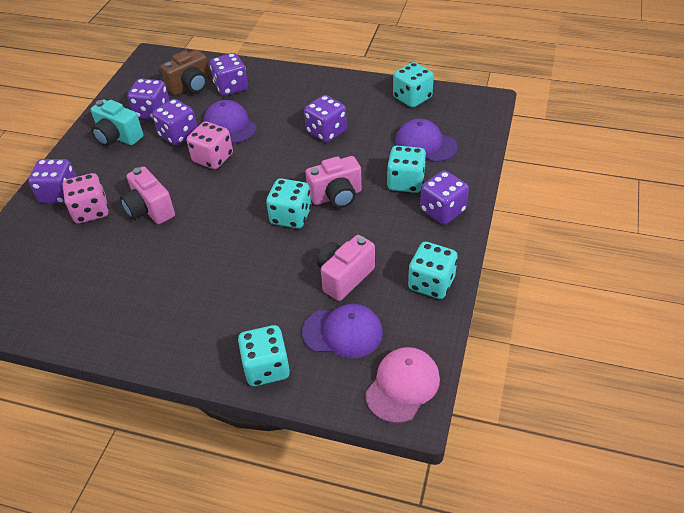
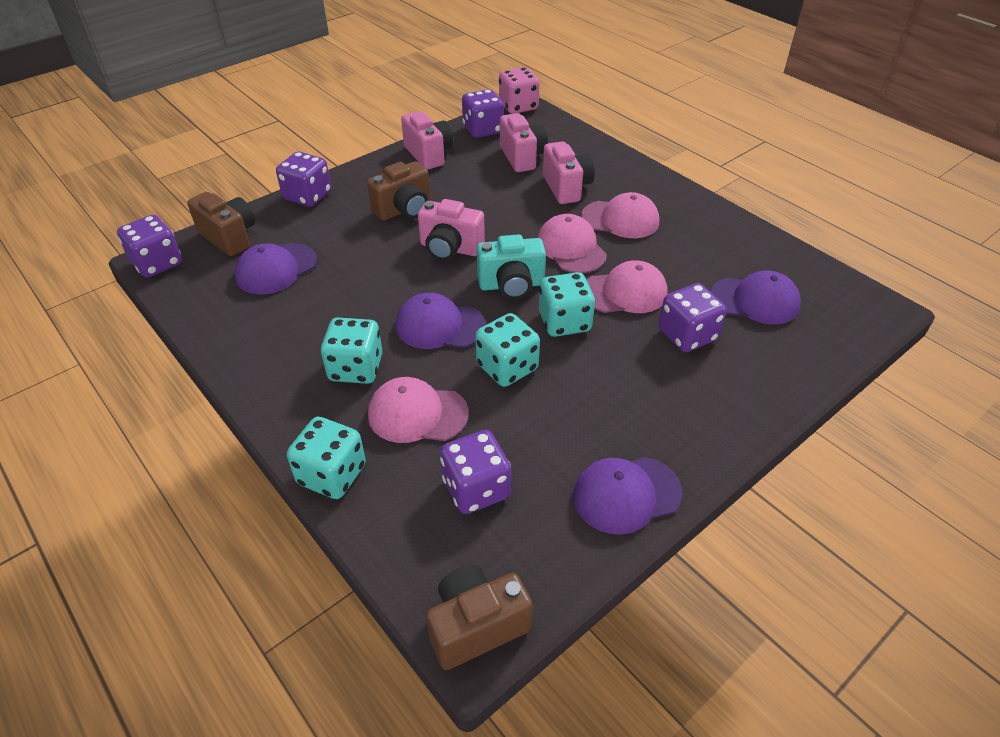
brown camera: [161,50,211,95] = 1 -> [187,192,255,256] [367,161,431,221] [426,565,533,670] = 3
pink camera: [120,166,175,224] [306,156,362,208] [317,235,375,301] = 3 -> [401,111,453,170] [418,199,485,261] [500,113,548,172] [543,141,595,204] = 4
pink cap: [365,347,440,423] = 1 -> [368,377,469,443] [538,214,607,273] [582,192,659,238] [586,260,668,313] = 4
pink dice: [62,173,109,224] [187,122,233,169] = 2 -> [499,67,540,114] = 1
purple cap: [204,100,257,143] [302,304,383,358] [395,119,458,162] = 3 -> [235,243,317,295] [396,293,486,349] [573,457,682,535] [711,270,801,325] = 4
purple dice: [28,159,76,204] [127,78,170,120] [152,99,197,146] [210,53,248,96] [304,95,347,142] [420,170,469,224] = 6 -> [117,215,182,278] [276,152,331,207] [440,430,511,514] [462,89,504,138] [659,283,726,352] = 5
turquoise dice: [238,325,290,386] [266,178,311,229] [387,146,426,193] [393,62,434,108] [408,242,458,299] = 5 -> [287,417,366,499] [321,318,383,384] [475,313,540,387] [539,272,595,337] = 4

